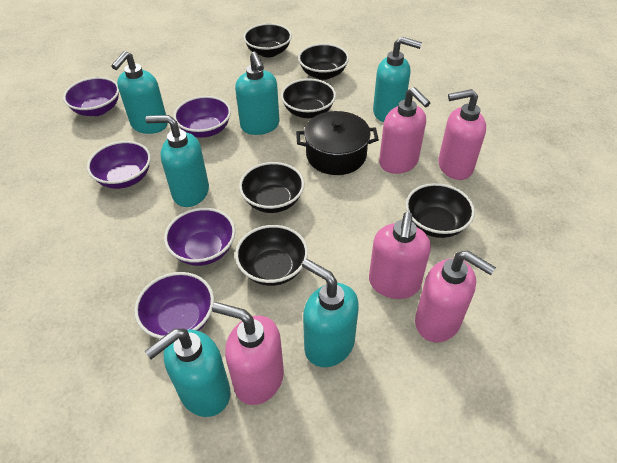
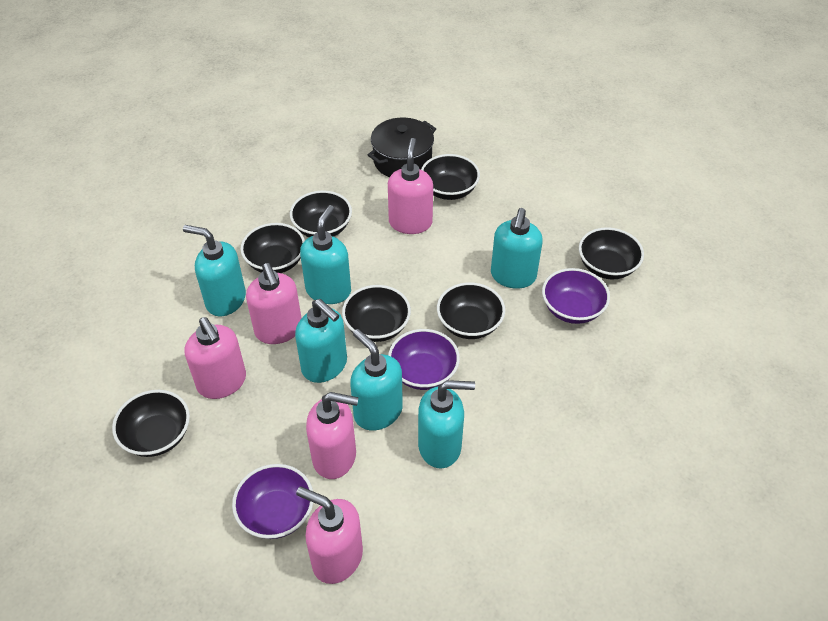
black bowl: [235,225,308,286] [239,162,304,213] [243,23,292,58] [281,78,336,118] [298,43,349,80] [406,183,475,238] = 6 -> [112,390,190,457] [240,223,305,273] [290,190,352,237] [342,285,411,342] [421,154,480,200] [437,282,505,339] [579,227,644,280] = 7
purple bowl: [63,77,119,116] [87,141,151,189] [134,272,214,339] [164,208,236,266] [173,96,231,138] = 5 -> [232,464,313,539] [388,329,460,390] [542,268,610,324] = 3

